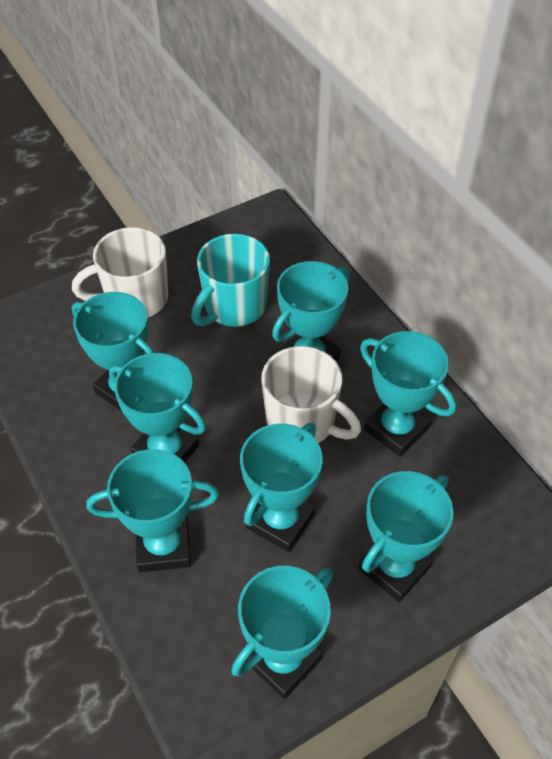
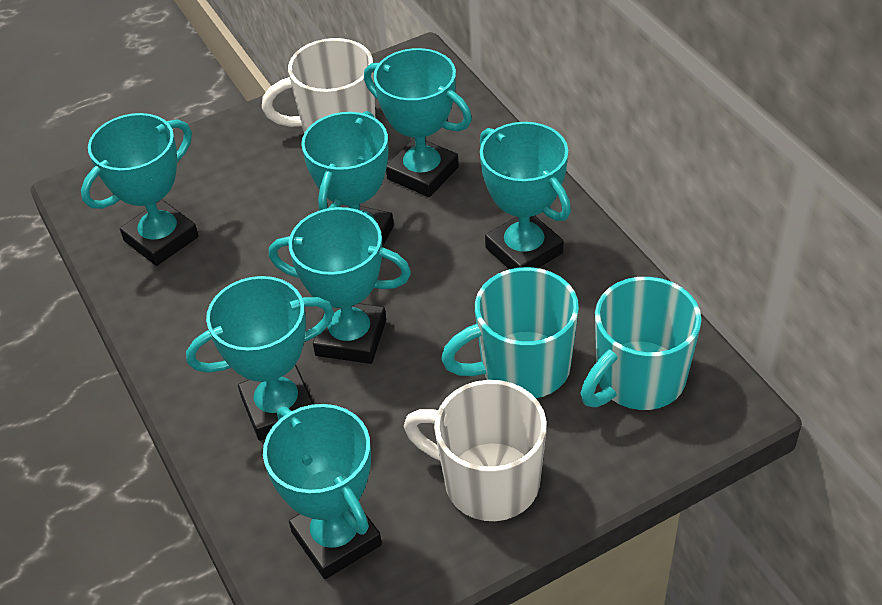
turquoise mug: [191,234,270,327] = 1 -> [441,267,579,398] [581,277,702,410] = 2
turquoise trophy: [72,292,155,411] [87,449,219,572] [109,353,206,463] [231,566,333,699] [240,423,323,552] [272,261,349,361] [358,471,454,602] [360,331,456,457] = 8 -> [81,113,199,266] [186,276,334,441] [263,404,382,579] [269,207,411,364] [301,111,394,248] [364,48,472,197] [480,122,571,269] = 7

